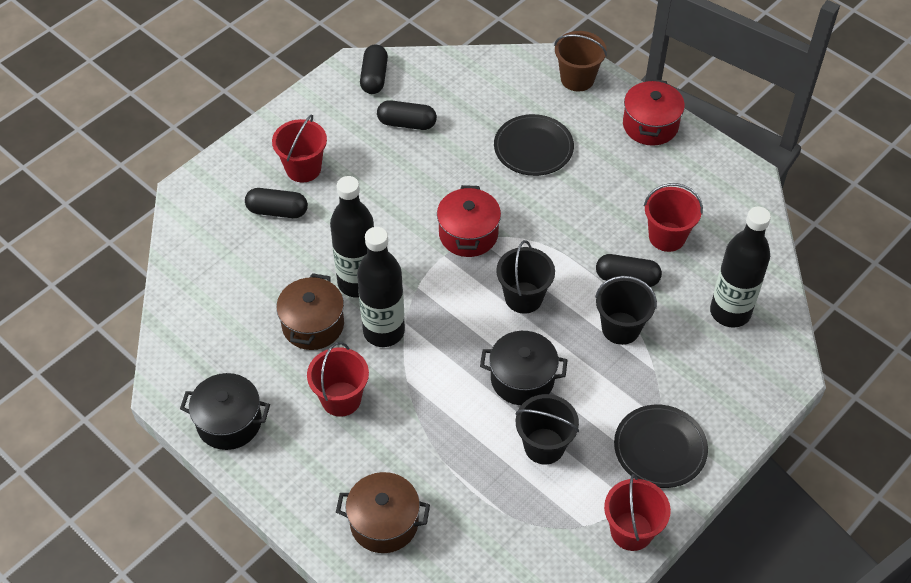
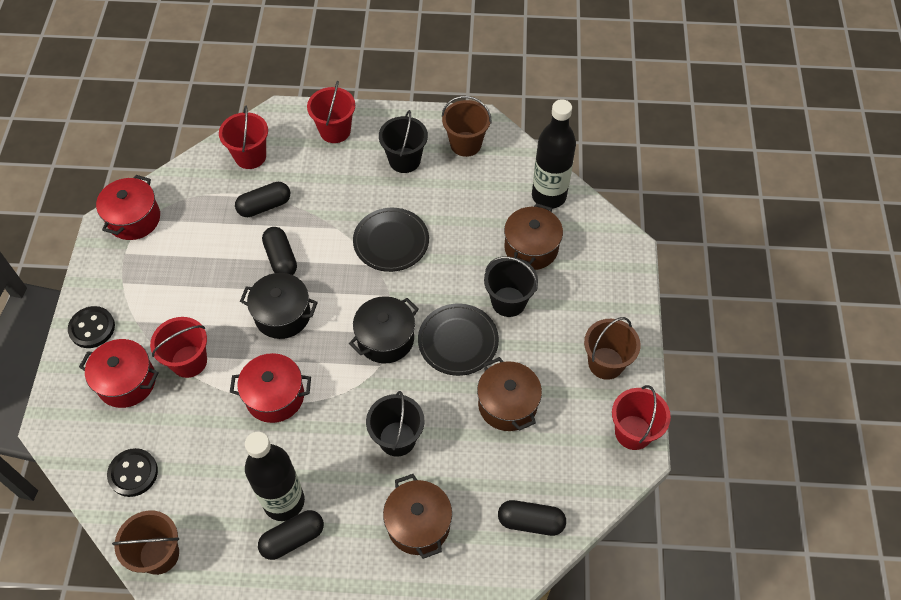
black bottle: [330,176,374,298] [357,227,405,347] [710,207,771,328] = 3 -> [245,432,305,521] [532,99,576,209] = 2
black button: none = 0 -> [68,306,115,348] [107,448,158,497] = 2
brown bucket: [554,31,607,91] = 1 -> [112,510,179,575] [442,96,492,157] [584,317,641,380] = 3
brown pot: [276,273,344,350] [336,472,430,553] = 2 -> [383,474,452,559] [477,357,542,431] [504,203,563,270] = 3
red pot: [437,185,501,257] [623,79,685,146] = 2 -> [79,339,159,408] [96,175,160,240] [230,353,311,423] = 3

